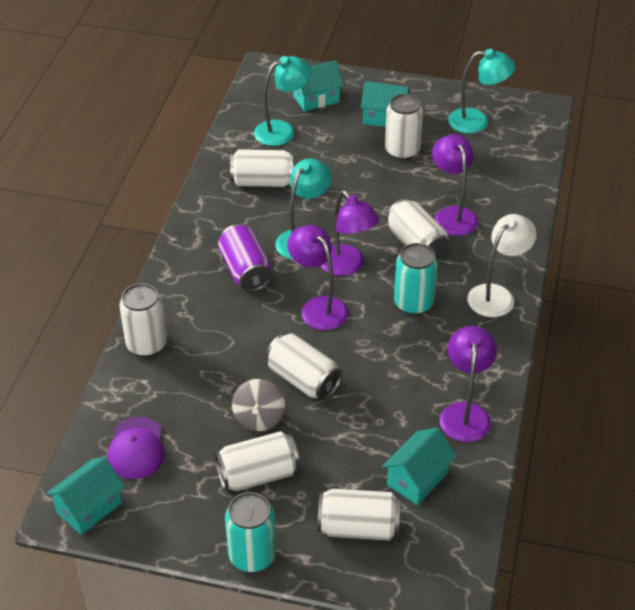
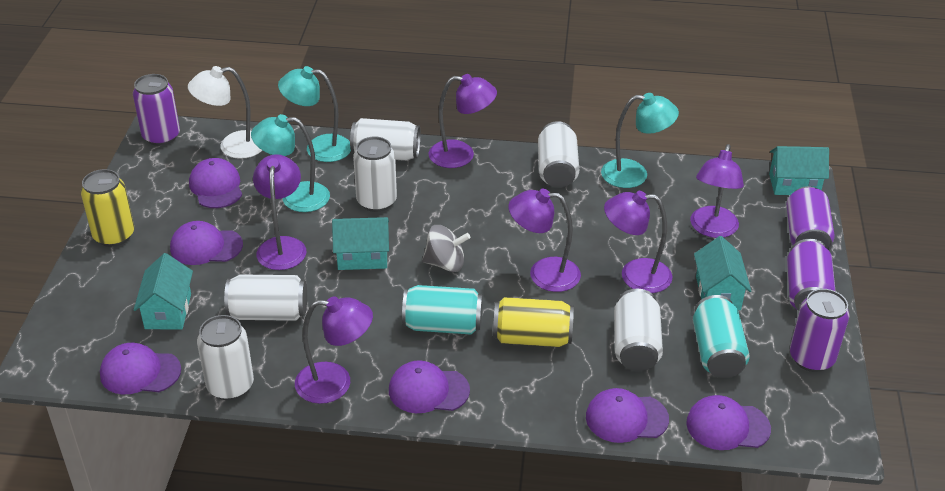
purple can: [218,224,272,292] = 1 -> [133,74,180,146] [786,186,835,251] [787,239,835,311] [790,289,849,372] = 4
purple cap: [108,417,165,479] = 1 -> [100,343,181,394] [170,221,243,265] [189,158,242,208] [389,360,470,413] [586,388,669,443] [686,395,771,450] = 6
purple lamp: [288,225,349,330] [321,191,379,276] [432,134,478,236] [440,326,497,442] = 4 -> [253,154,306,270] [295,296,373,404] [429,74,497,168] [508,189,581,292] [604,190,673,293] [690,144,744,238] = 6
white can: [119,283,167,357] [214,431,300,491] [230,149,294,187] [266,333,342,400] [317,489,400,540] [385,94,423,160] [386,199,449,259] = 7 -> [197,315,254,400] [224,274,307,321] [350,118,421,161] [353,137,397,212] [538,121,579,188] [614,289,663,371] = 6
yellow can: none = 0 -> [81,169,134,247] [493,297,574,347] = 2

